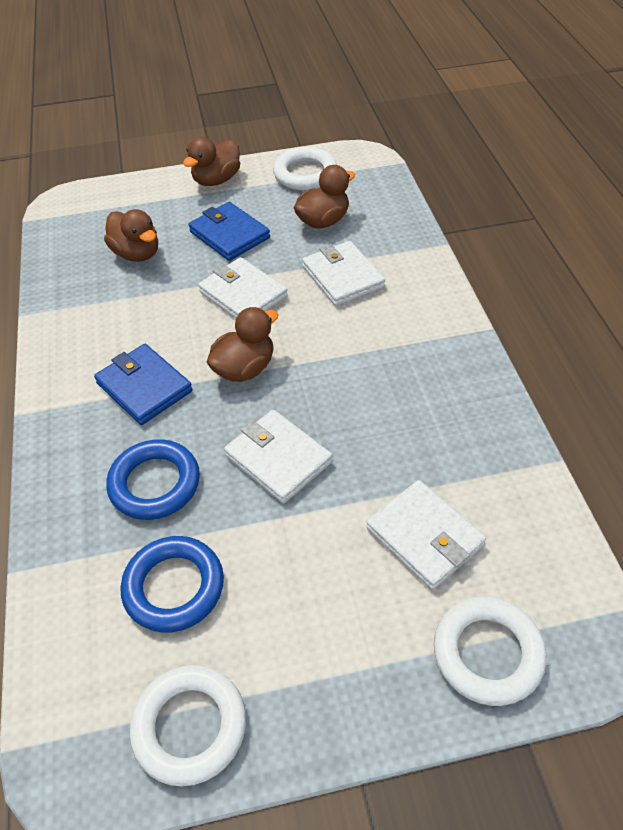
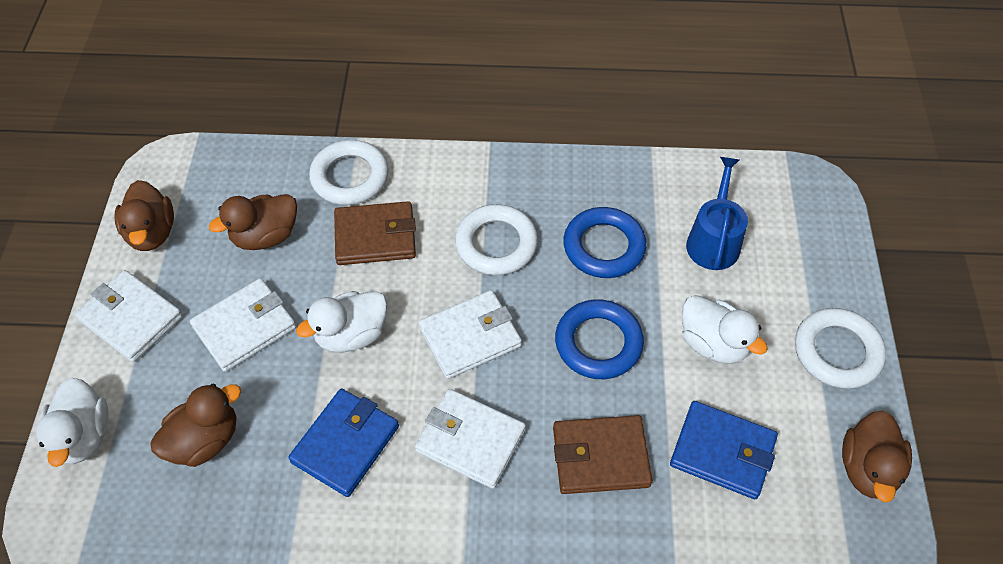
blue watering can: none = 0 -> [686,157,748,270] = 1
brown wallet: none = 0 -> [334,201,416,265] [553,415,652,494] = 2
white duck: none = 0 -> [36,378,109,467] [296,291,387,353] [682,295,768,364] = 3

